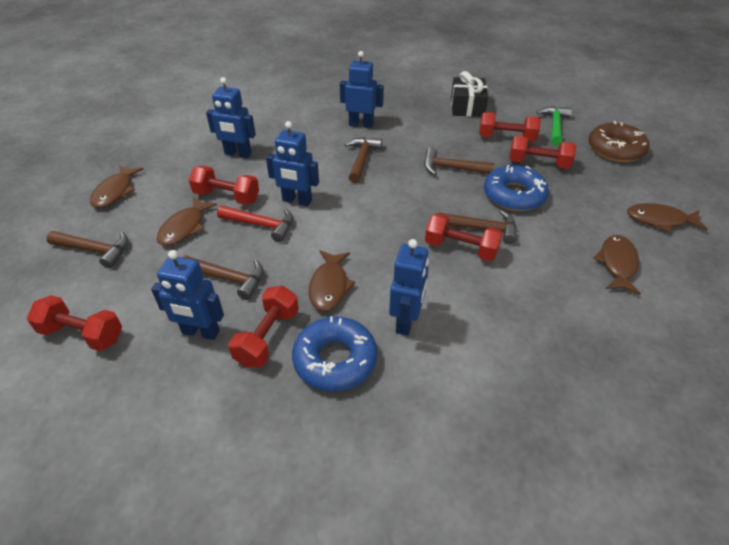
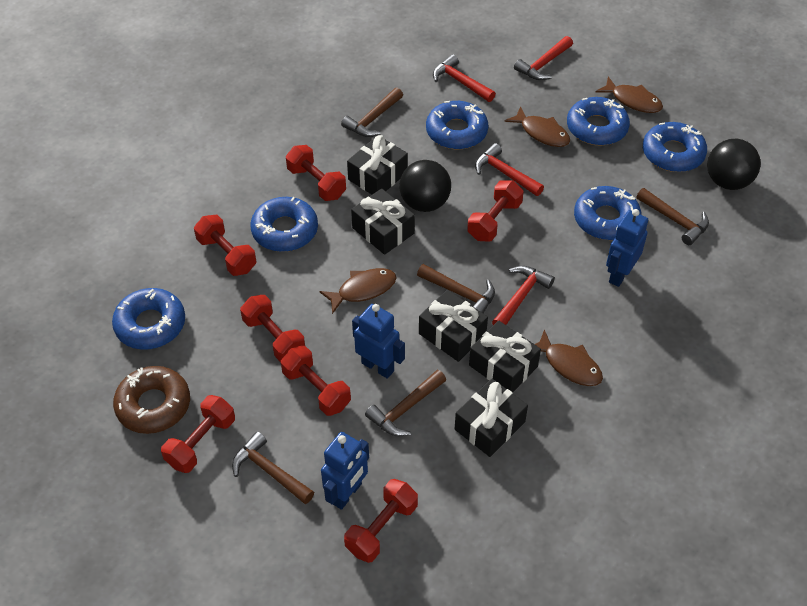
black ball: none = 0 -> [399,160,451,212] [707,139,761,190] = 2
black gift: [451,71,488,117] = 1 -> [347,135,408,195] [351,189,415,255] [419,290,488,362] [455,379,528,457] [469,321,541,392] = 5
blue donut: [292,316,378,392] [484,165,549,211] = 2 -> [112,288,185,350] [250,197,318,252] [426,101,488,149] [567,97,630,146] [574,186,642,240] [643,122,707,172] = 6
blue robot: [151,250,224,340] [206,77,256,158] [266,121,319,206] [340,51,384,129] [389,239,429,336] = 5 -> [321,432,369,510] [352,304,405,379] [606,209,648,287] = 3
brown fish: [90,165,144,208] [157,197,217,246] [309,250,355,311] [594,235,641,295] [627,203,707,232] = 5 -> [319,268,396,314] [504,106,570,147] [535,329,603,386] [596,77,663,113] = 4
green hammer: [536,106,572,146] = 1 -> none = 0
red dumbbell: [27,295,122,351] [189,166,259,205] [228,286,299,368] [425,213,503,261] [479,112,541,141] [509,136,576,169] = 6 -> [161,395,235,473] [194,215,256,276] [240,295,305,362] [281,346,351,416] [286,145,346,201] [344,479,418,563] [467,180,524,242] = 7
red hammer: [217,205,293,242] = 1 -> [433,54,496,102] [475,143,544,196] [492,266,555,325] [514,36,573,80] = 4

